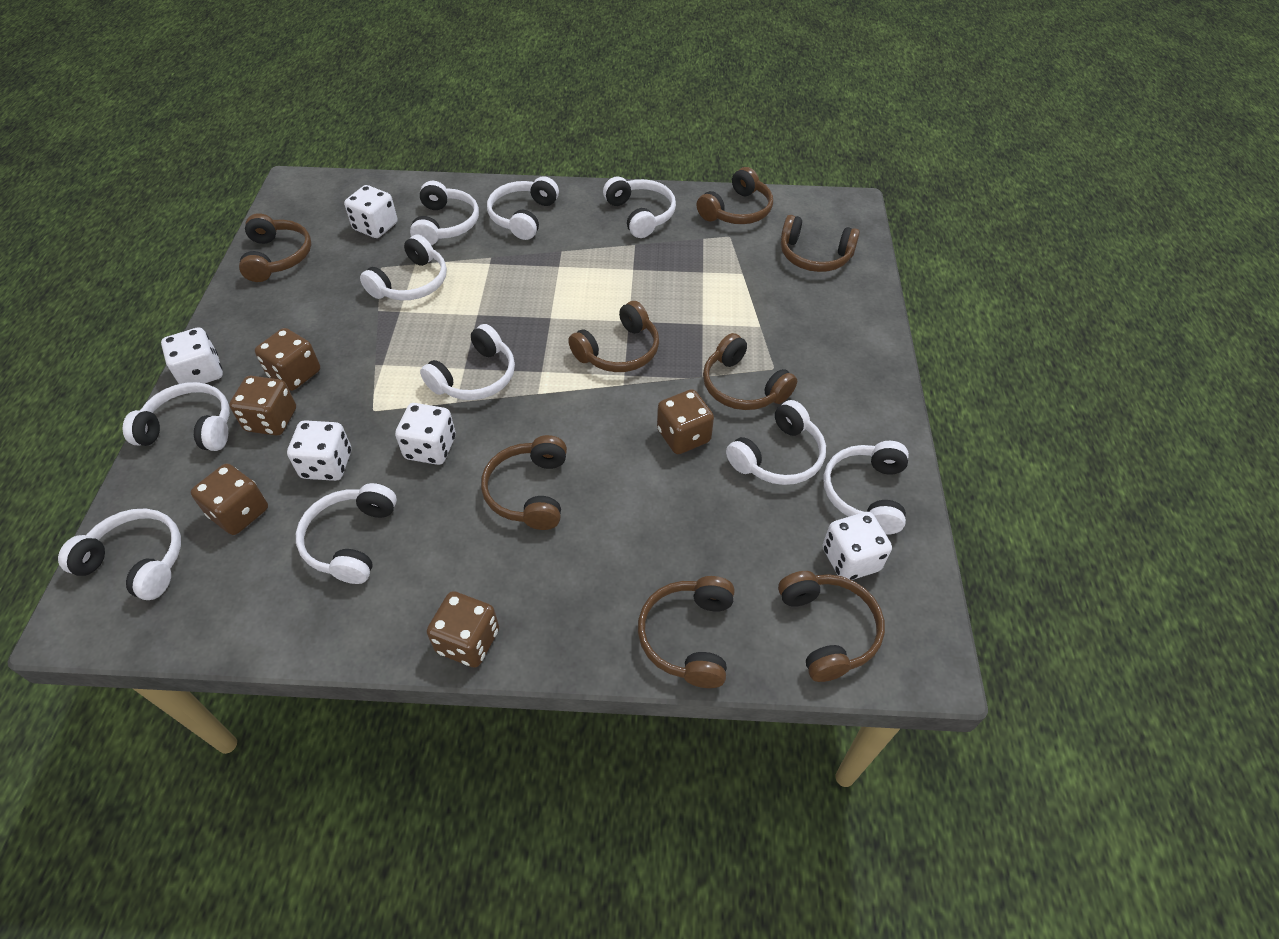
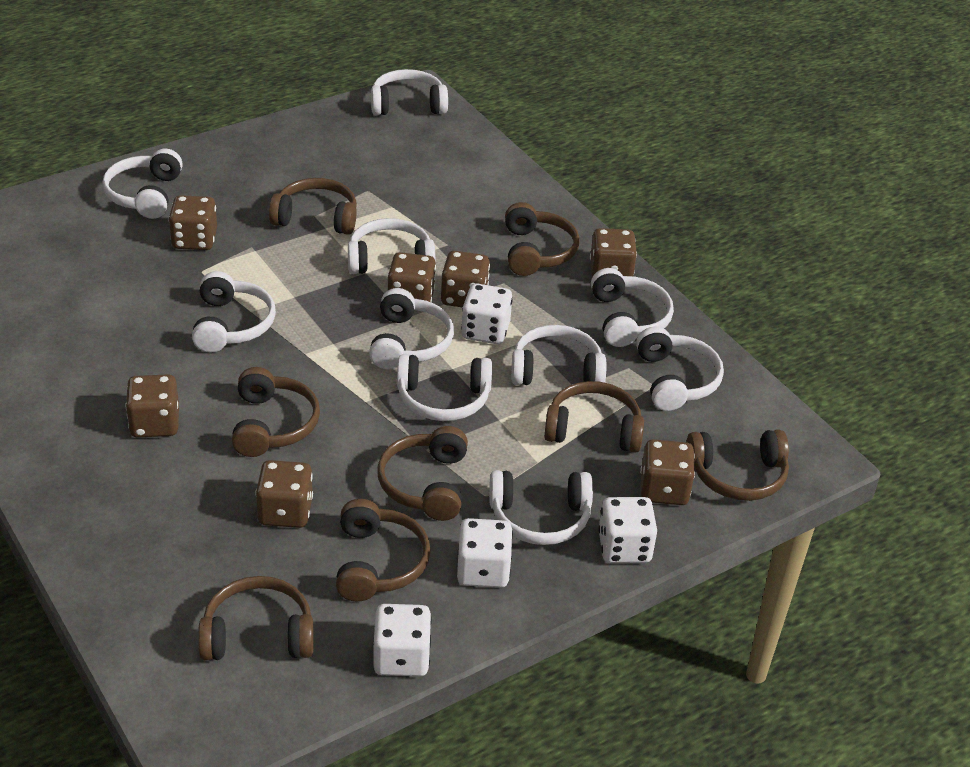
brown dice: [191,464,268,535] [229,376,296,436] [255,328,320,391] [427,591,499,668] [657,389,714,454] = 5 -> [126,374,179,438] [169,195,217,250] [255,460,313,528] [388,252,436,302] [441,251,490,307] [590,228,637,277] [640,439,695,505] = 7
white dice: [161,327,223,384] [287,420,351,481] [344,185,397,238] [395,403,456,465] [823,512,892,580] = 5 -> [373,604,432,676] [457,518,513,588] [461,283,513,344] [598,497,657,563] = 4

